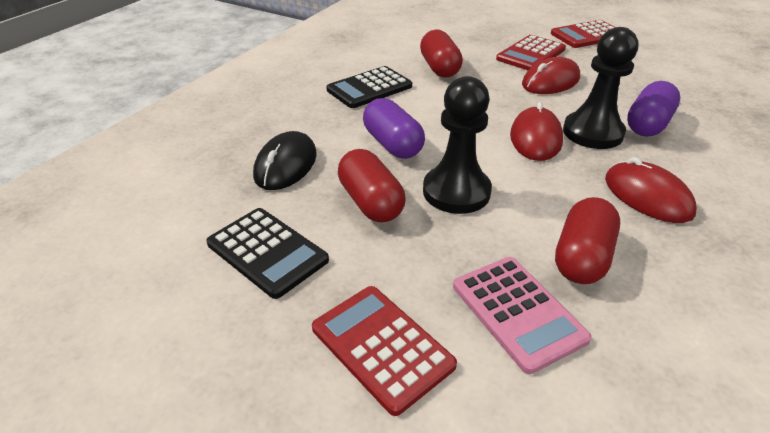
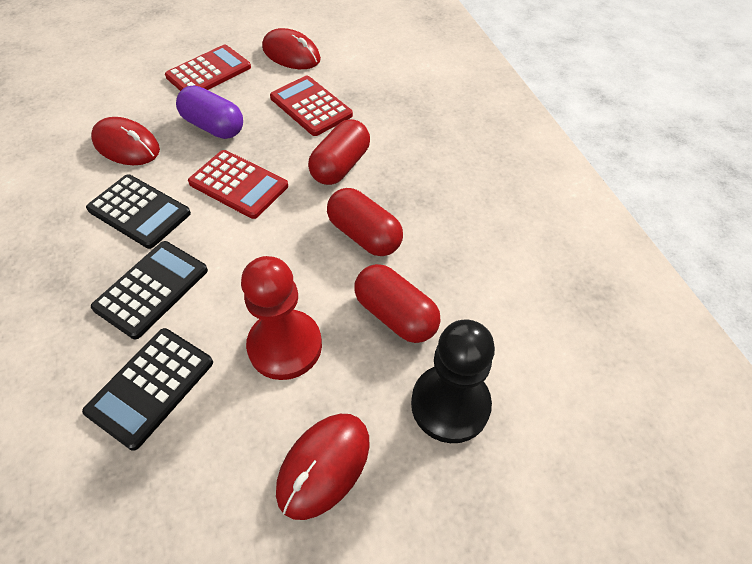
black calculator: [206,208,329,299] [326,66,412,108] = 2 -> [82,328,213,451] [86,174,191,249] [91,241,208,339] = 3
black mouse: [253,131,317,190] = 1 -> none = 0
black pawn: [423,76,492,214] [563,27,638,149] = 2 -> [411,320,495,443] = 1
pink calculator: [453,257,592,374] = 1 -> none = 0
purple capsule: [363,98,425,159] [627,81,680,137] = 2 -> [176,85,243,139] = 1
red pawn: none = 0 -> [241,256,322,380] = 1

